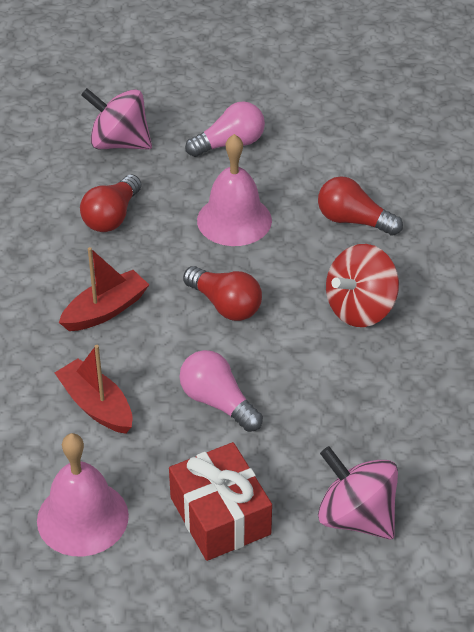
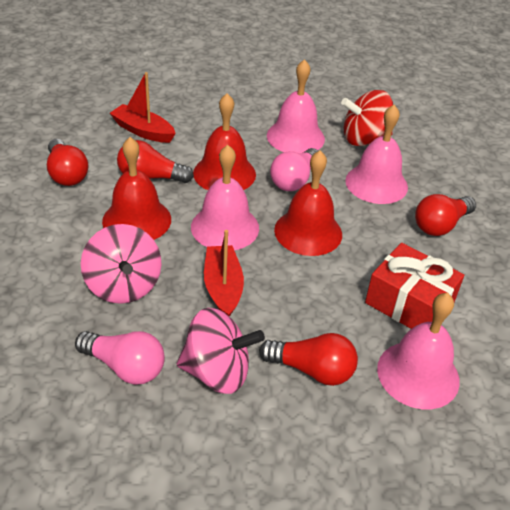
pink bell: [37,433,129,556] [197,134,272,246] = 2 -> [191,145,259,250] [267,59,325,153] [345,105,408,204] [377,293,460,409] = 4
red bell: none = 0 -> [102,137,171,240] [193,93,256,190] [274,150,342,256] = 3
red light bulb: [80,174,142,232] [183,266,262,321] [318,176,403,236] = 3 -> [47,139,88,186] [117,140,194,183] [259,333,358,386] [415,194,476,236] = 4

